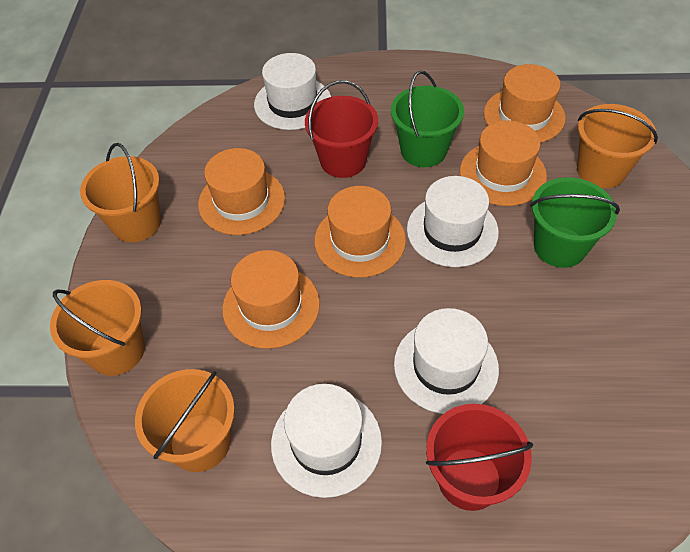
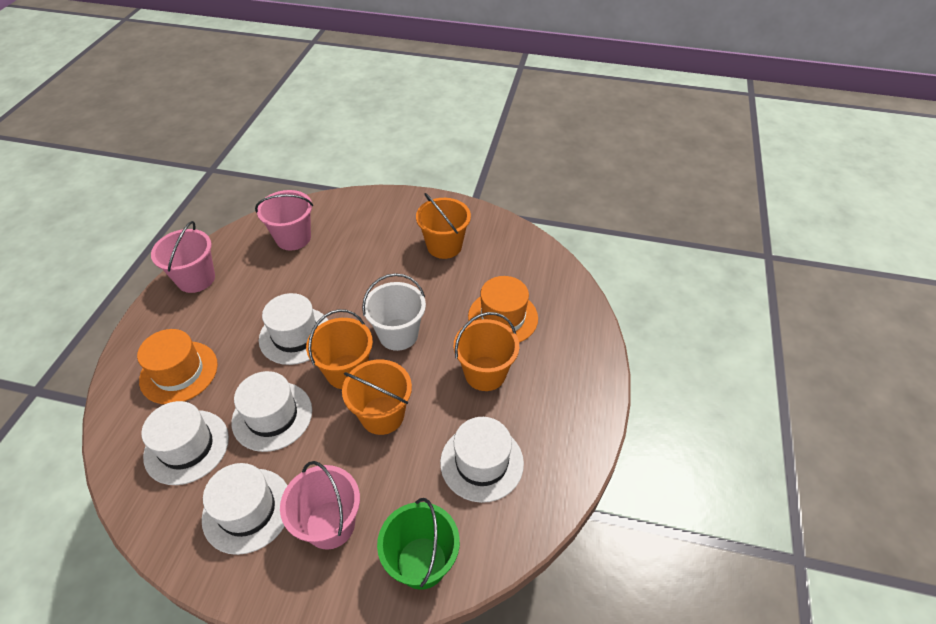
green bucket: [391,71,464,167] [530,177,620,268] = 2 -> [377,498,460,590] = 1
orange hat: [198,148,285,235] [222,250,320,349] [314,186,406,278] [460,120,547,206] [484,64,566,143] = 5 -> [137,329,218,404] [468,276,538,343] = 2
pink bucket: none = 0 -> [151,221,215,293] [255,190,313,251] [280,461,360,550] = 3
red bucket: [305,80,378,178] [426,404,533,511] = 2 -> none = 0
white bucket: none = 0 -> [362,273,426,351] = 1
white hat: [254,53,331,130] [271,384,382,498] [394,308,499,414] [407,176,499,267] = 4 -> [141,401,229,485] [202,463,288,555] [231,371,312,452] [259,293,328,365] [440,417,524,503] = 5

